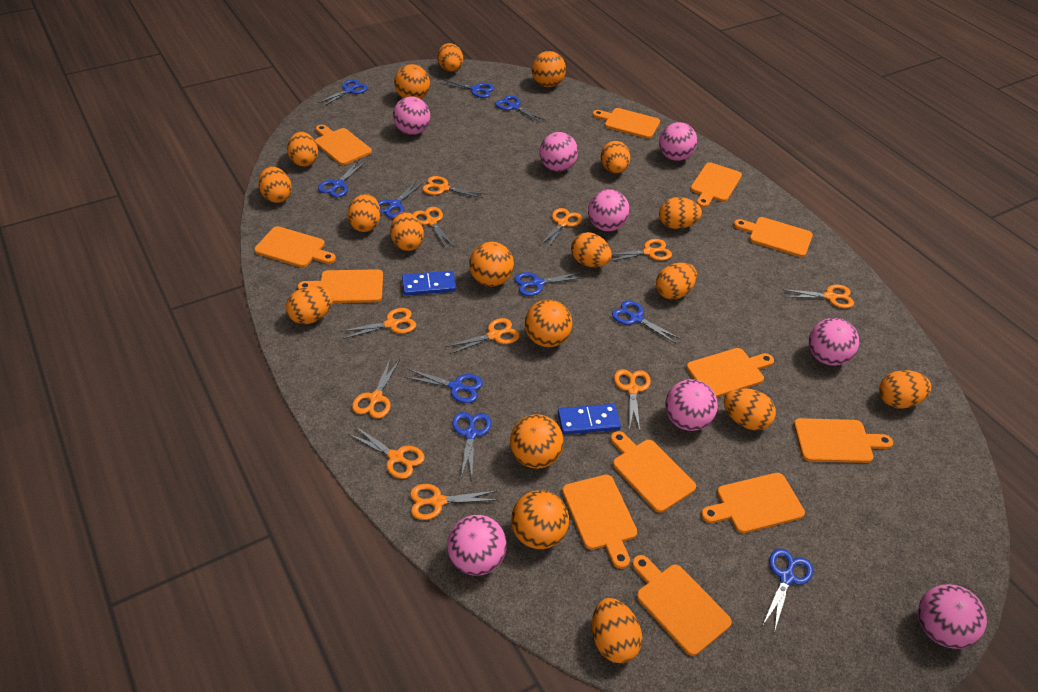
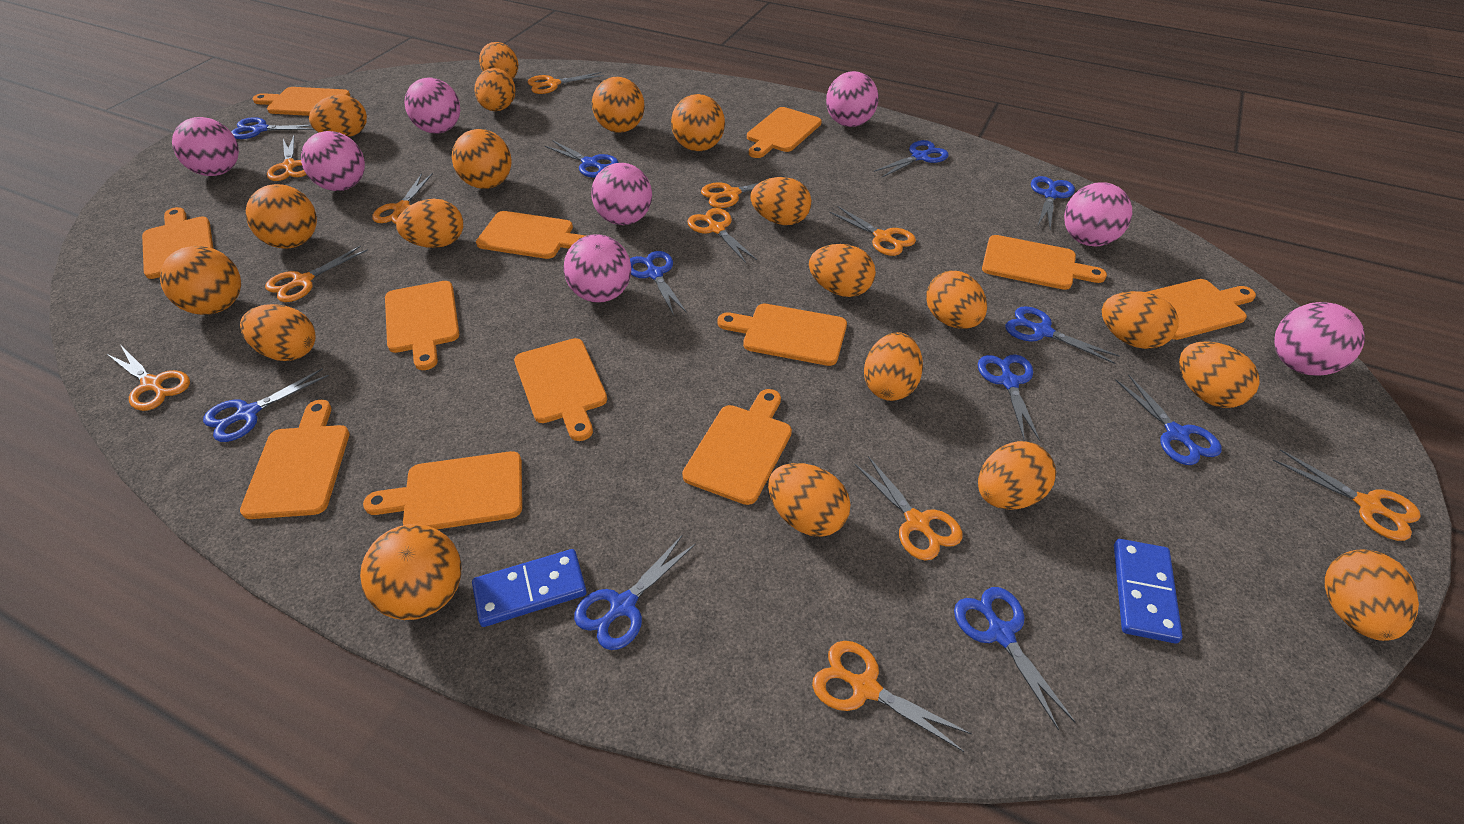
blue scissors: [318,79,368,106] [318,161,365,197] [378,180,423,218] [404,369,483,403] [440,79,494,98] [452,412,491,478] [495,95,545,123] [514,272,585,296] [612,300,681,344] [763,549,813,632] = 10 -> [203,368,329,442] [231,117,315,139] [545,140,618,178] [574,535,696,650] [630,251,687,316] [874,140,949,178] [954,587,1076,730] [978,354,1040,441] [1006,306,1119,364] [1031,176,1075,229] [1115,374,1221,465] = 11
orange egg: [258,166,292,203] [286,286,333,324] [287,132,318,167] [348,194,381,232] [390,212,424,251] [437,43,463,72] [571,232,612,267] [592,598,642,663] [601,141,630,173] [656,263,697,299] [659,197,702,229] [724,388,776,430] [879,370,931,409] = 13 -> [240,304,316,361] [309,95,367,137] [396,199,463,248] [474,68,515,111] [479,42,518,79] [750,177,811,225] [768,463,851,537] [809,244,876,297] [864,332,923,401] [926,271,987,329] [978,441,1056,510] [1102,291,1179,349] [1179,341,1260,408] [1325,549,1419,641] = 14

